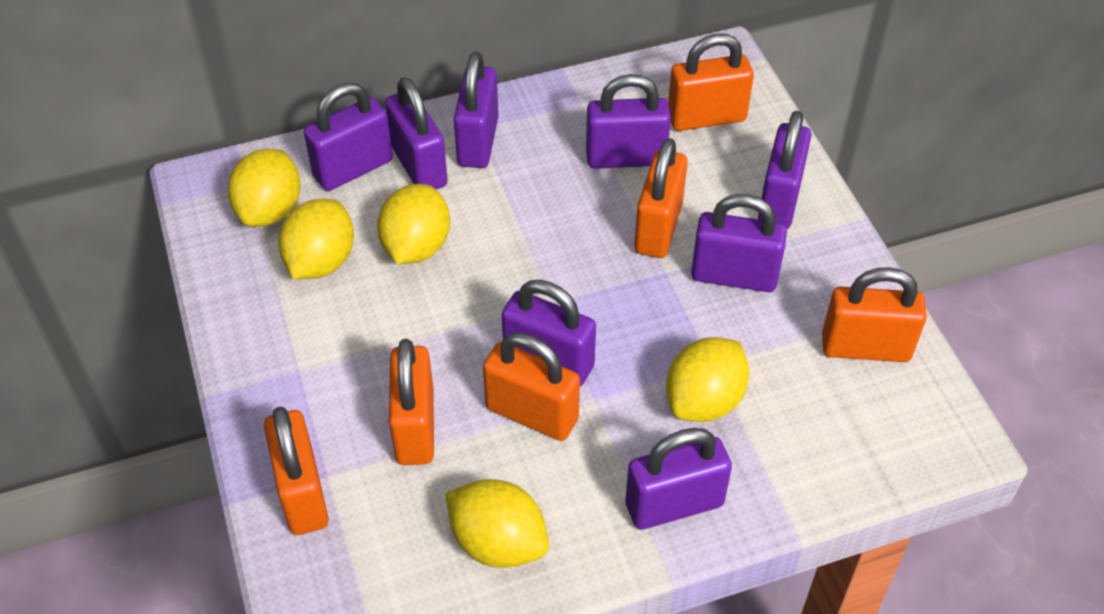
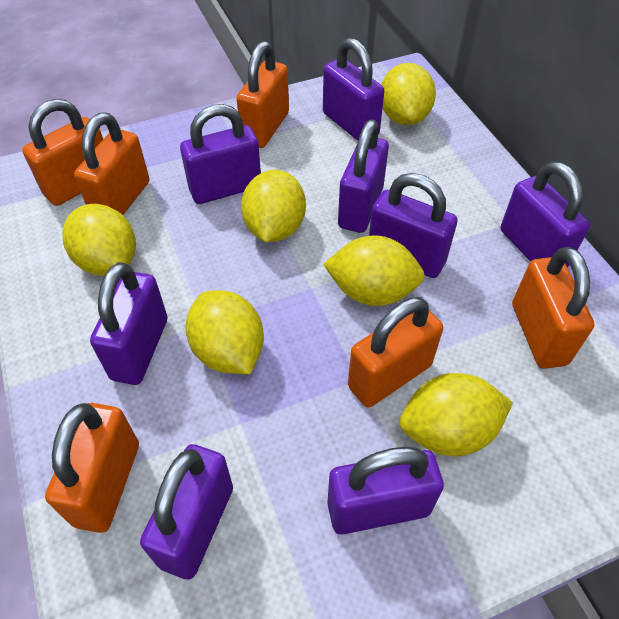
yellow lemon: [228,149,300,227] [278,199,354,279] [377,184,450,264] [445,479,549,568] [666,337,749,422] = 5 -> [62,204,136,276] [186,290,264,374] [241,170,306,242] [323,235,425,306] [381,63,436,125] [400,373,513,457] = 6

